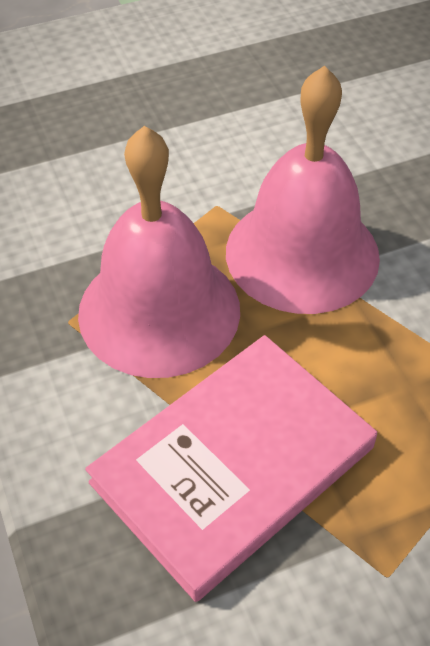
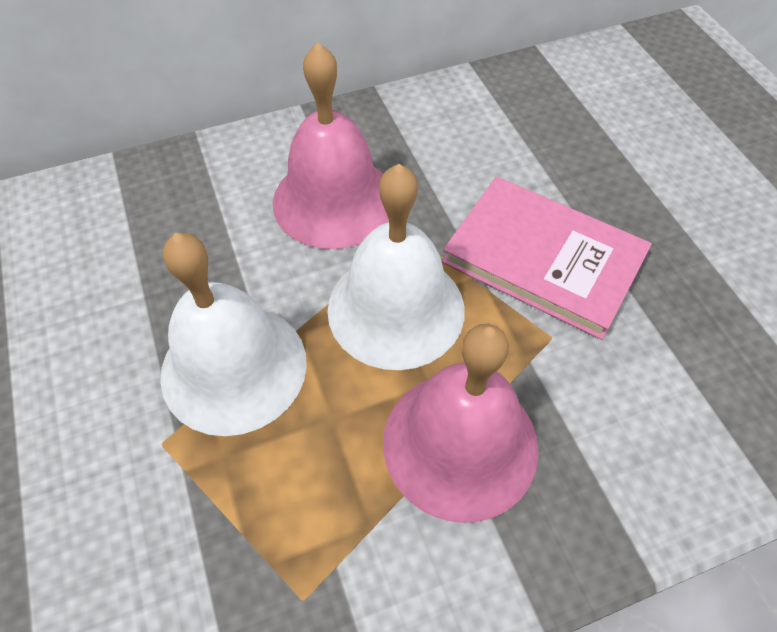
white bell: none = 0 -> [160,233,307,436] [327,164,465,370] = 2

